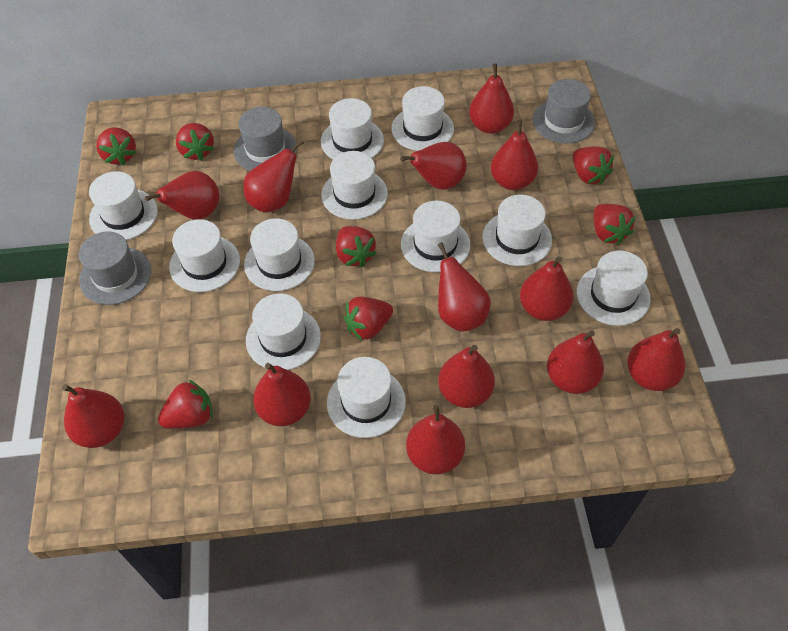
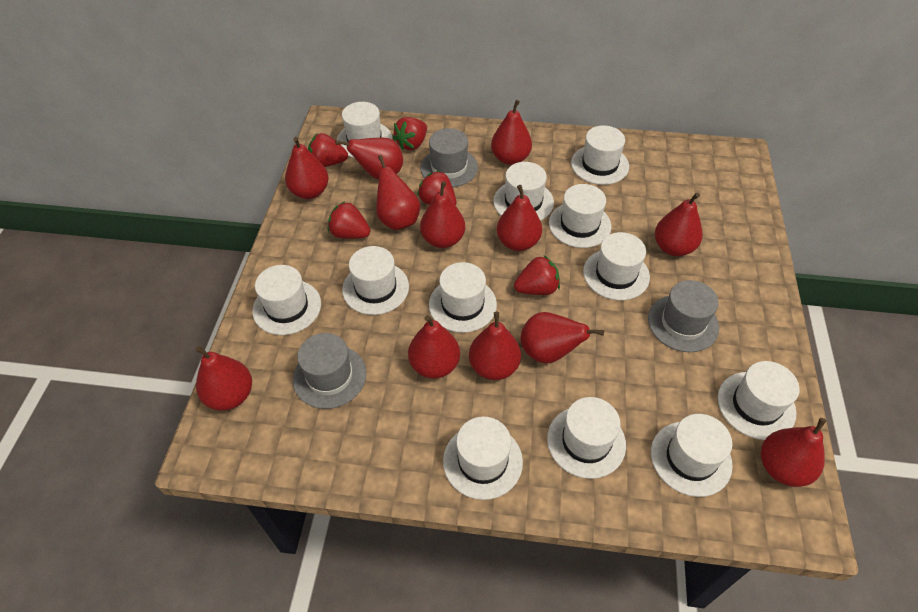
red pear: [62,384,124,448] [145,171,220,220] [243,139,304,213] [253,363,311,426] [400,142,467,190] [406,405,465,474] [438,242,491,332] [438,345,495,408] [469,63,514,134] [491,120,538,190] [520,257,573,321] [547,330,604,394] [627,328,685,391] = 13 -> [196,346,252,411] [285,137,329,199] [335,138,403,179] [376,155,420,230] [408,315,460,378] [420,181,465,248] [469,312,521,380] [491,100,532,165] [497,185,542,251] [521,312,604,364] [655,193,703,256] [761,418,826,487] = 12
red strawberry: [96,127,136,165] [158,380,213,429] [176,123,214,161] [336,226,377,267] [343,297,393,341] [573,146,614,185] [593,204,636,245] = 7 -> [308,133,348,167] [328,201,370,239] [393,117,427,150] [417,170,456,205] [514,255,560,295] = 5
white hat: [89,171,158,240] [169,219,240,292] [244,218,315,291] [246,293,321,370] [321,98,384,159] [321,151,388,220] [327,357,406,438] [392,86,454,151] [401,201,470,273] [482,194,552,266] [577,251,651,326] = 11 -> [252,265,321,335] [337,102,392,158] [342,246,409,315] [429,262,497,333] [443,416,523,500] [493,162,554,221] [547,397,626,479] [549,184,611,248] [571,125,629,185] [583,232,650,300] [651,414,733,497] [718,361,800,440] = 12

